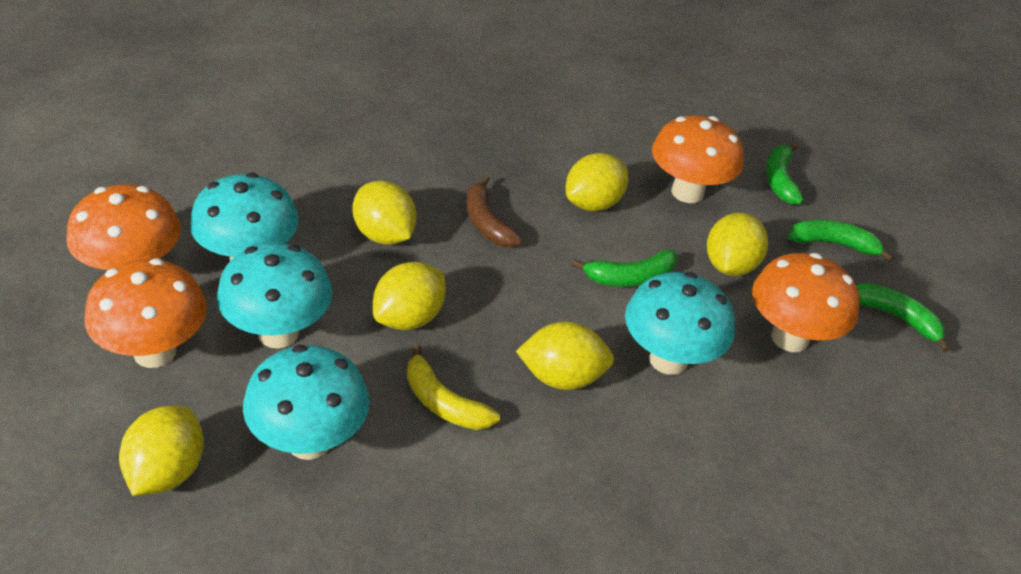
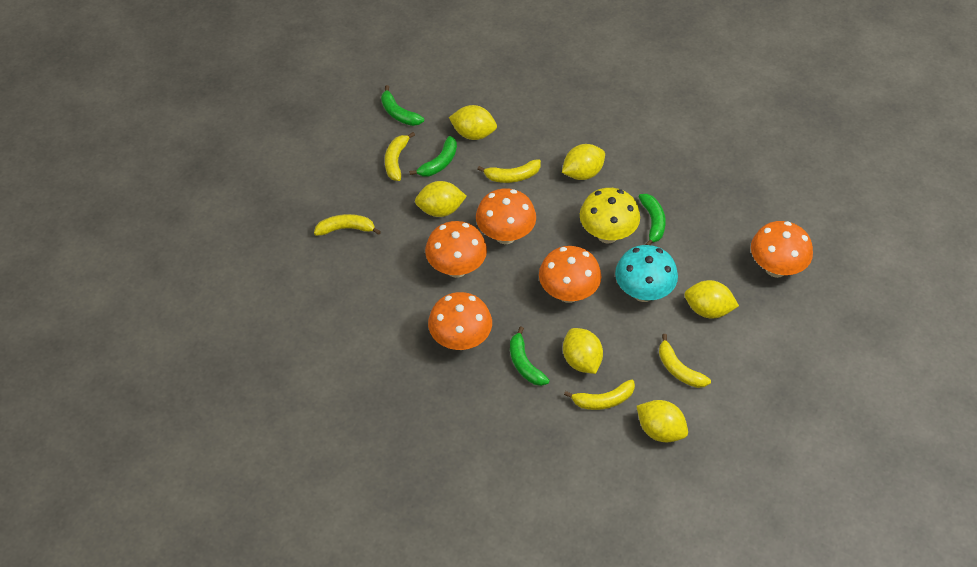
brown banana: [466,175,522,247] = 1 -> none = 0
orange mushroom: [66,184,181,270] [84,258,207,368] [652,115,744,203] [752,253,860,352] = 4 -> [425,221,487,278] [428,292,492,350] [476,188,536,244] [539,246,601,303] [751,221,813,278] = 5
turquoise mushroom: [190,173,299,261] [217,243,332,349] [243,345,369,460] [625,272,735,375] = 4 -> [615,245,678,302] = 1
yellow banana: [407,344,500,430] = 1 -> [314,214,381,236] [385,132,415,181] [477,159,541,183] [564,379,635,410] [659,334,711,388] = 5
yellow mushroom: none = 0 -> [580,188,640,243] = 1

